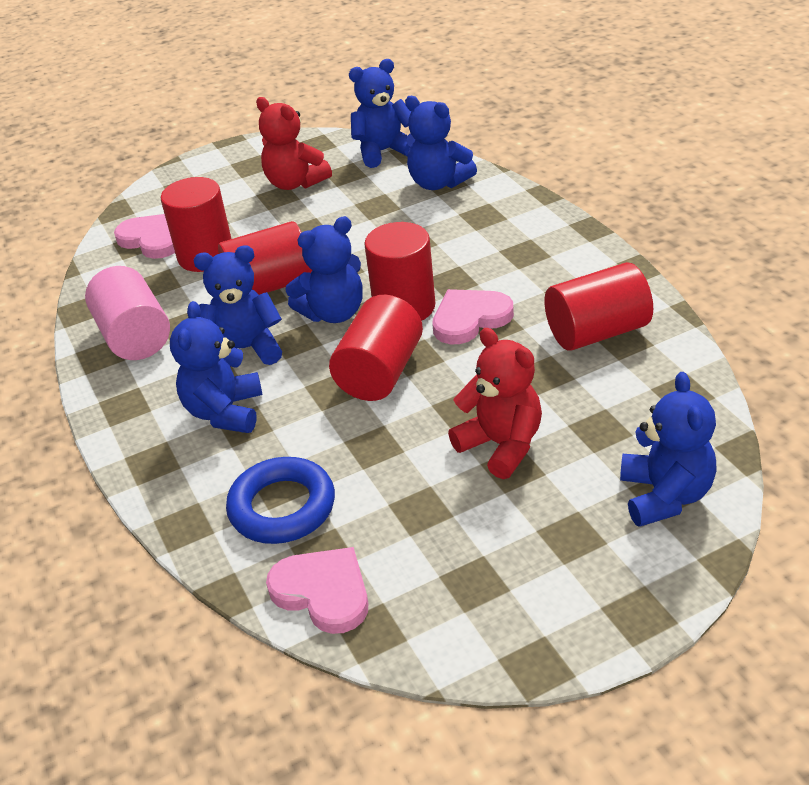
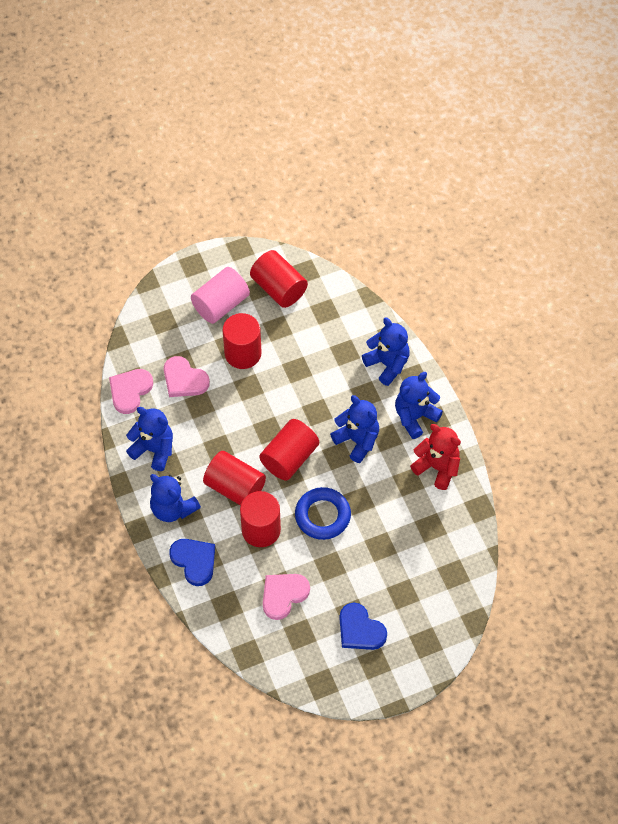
blue heart: none = 0 -> [169,539,215,586] [339,603,387,650] = 2
blue teddy bear: [170,301,263,433] [194,245,282,365] [285,216,363,323] [349,59,411,168] [405,96,477,190] [620,372,717,527] = 6 -> [126,407,173,471] [150,474,201,522] [330,395,379,463] [362,318,410,386] [395,372,443,439] = 5
red teddy bear: [256,97,332,190] [448,328,542,479] = 2 -> [410,424,461,490] = 1

